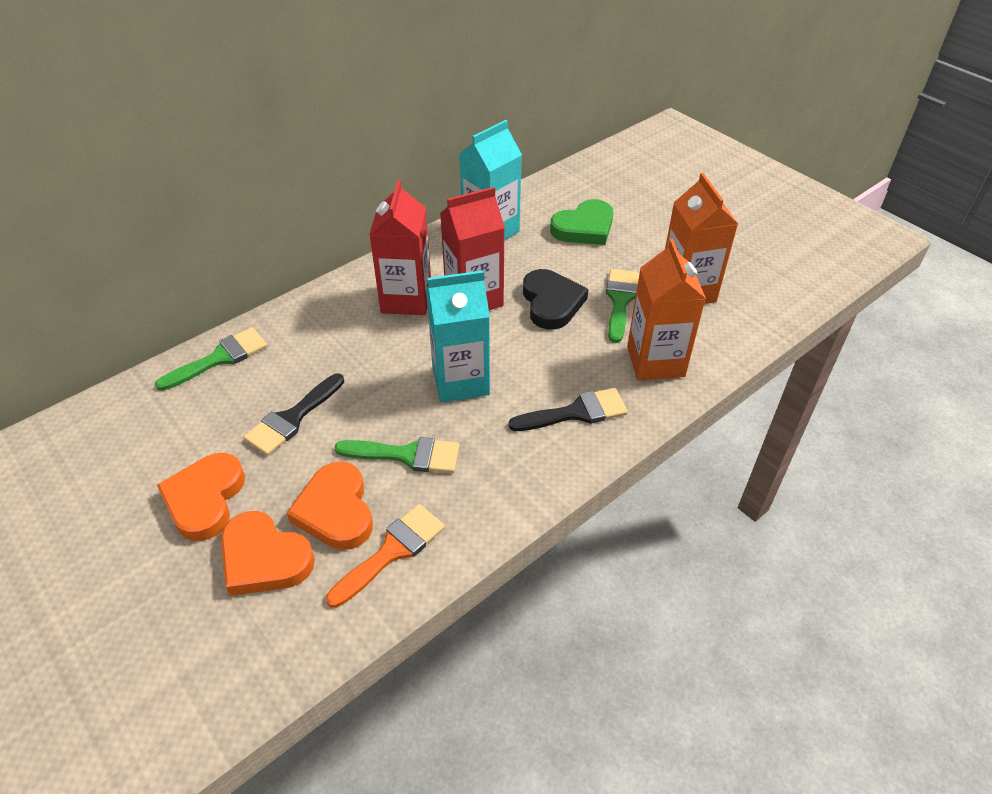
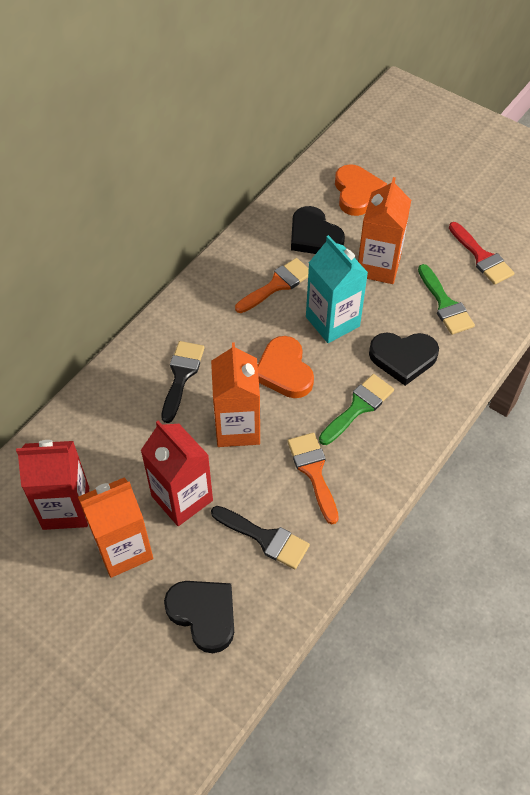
black heart: [523,269,588,330] = 1 -> [164,581,234,653] [291,206,345,254] [369,332,439,386] = 3
green brush: [155,327,268,391] [334,437,460,473] [606,269,639,343] = 3 -> [319,374,394,445] [418,264,475,335] = 2
green heart: [550,199,613,245] = 1 -> none = 0
orange brush: [326,504,445,608] = 1 -> [235,258,309,313] [287,433,339,524] = 2
orange carton: [627,239,706,381] [665,173,738,304] = 2 -> [78,477,153,578] [211,342,260,447] [358,177,411,284] = 3
orange heart: [157,453,245,541] [221,511,315,596] [287,462,373,550] = 3 -> [258,336,314,398] [335,164,387,216] = 2
red brush: none = 0 -> [449,222,515,285] = 1
turquoise carton: [426,270,490,403] [459,120,522,240] = 2 -> [306,235,368,343] = 1

